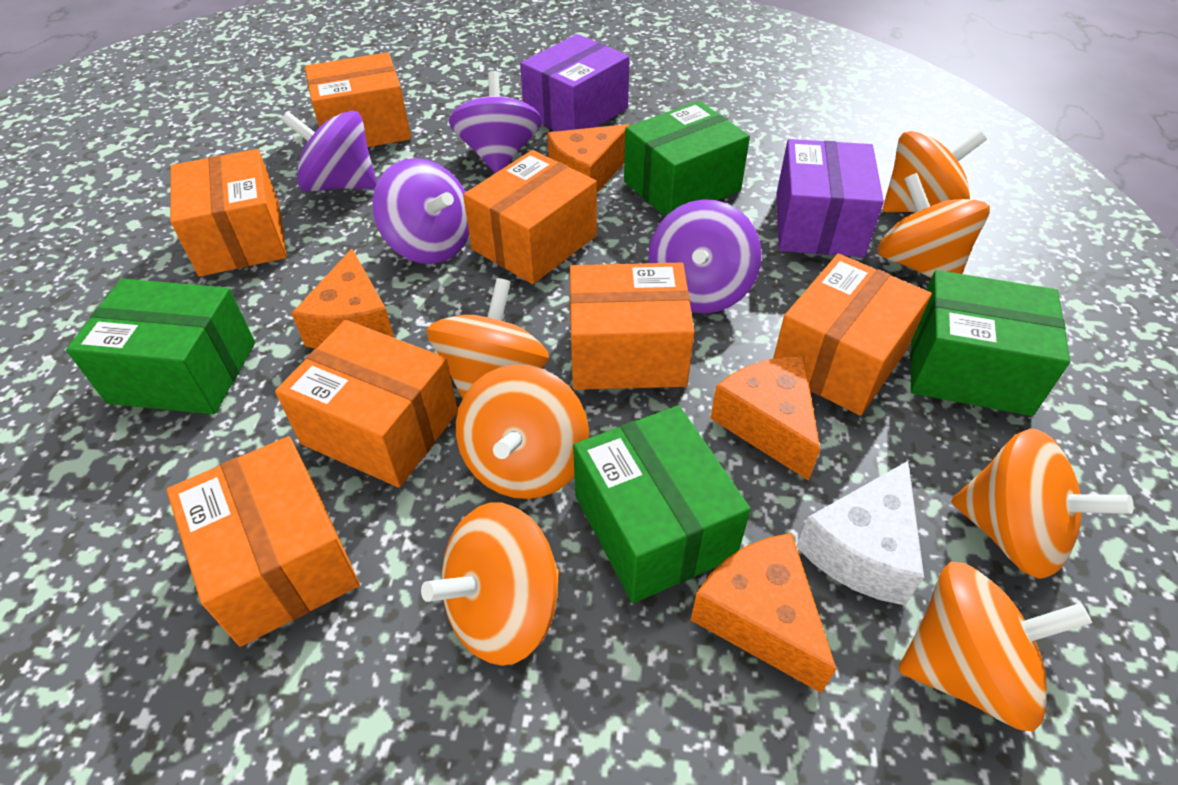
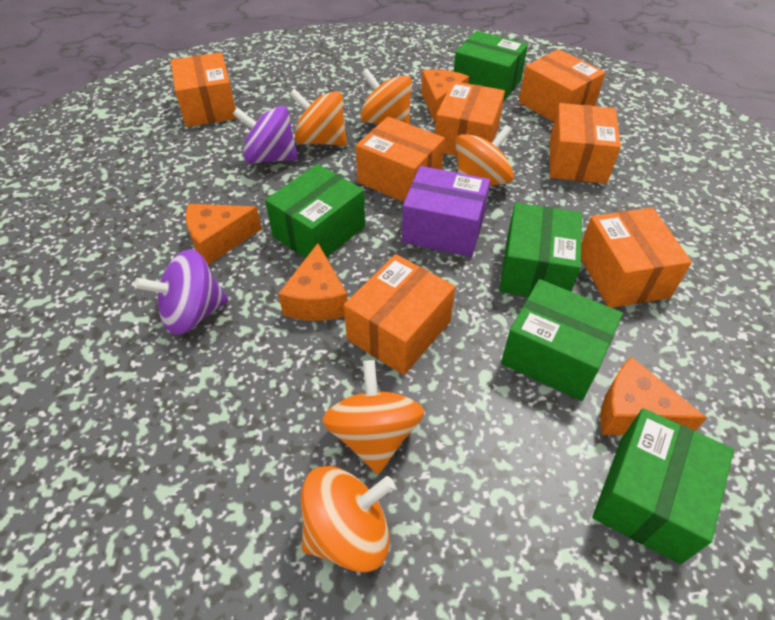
green box: [66,279,255,414] [573,405,751,603] [624,101,750,217] [910,270,1070,416] = 4 -> [265,164,365,258] [454,31,528,102] [499,203,582,297] [501,279,623,401] [592,408,734,564] = 5
orange spinning top: [421,502,561,666] [427,278,550,399] [456,365,589,499] [877,173,990,278] [883,131,987,212] [899,562,1092,732] [951,428,1134,579] = 7 -> [289,89,347,146] [301,466,395,572] [322,360,424,474] [360,68,412,124] [455,125,514,186] = 5
purple box: [520,34,630,131] [776,139,884,257] = 2 -> [402,166,490,257] = 1
purple spinning top: [281,111,377,191] [373,158,469,264] [449,71,542,173] [648,199,762,314] = 4 -> [134,249,229,335] [233,106,298,164] = 2
white cheese: [796,461,924,605] = 1 -> none = 0

